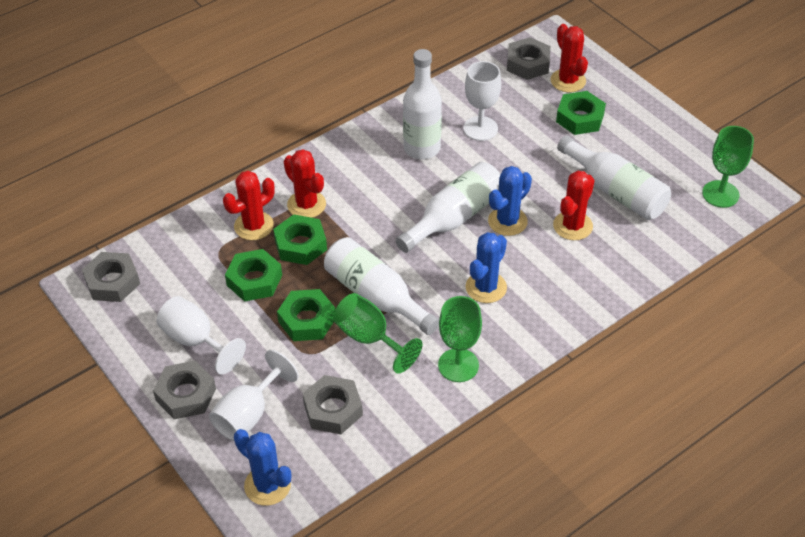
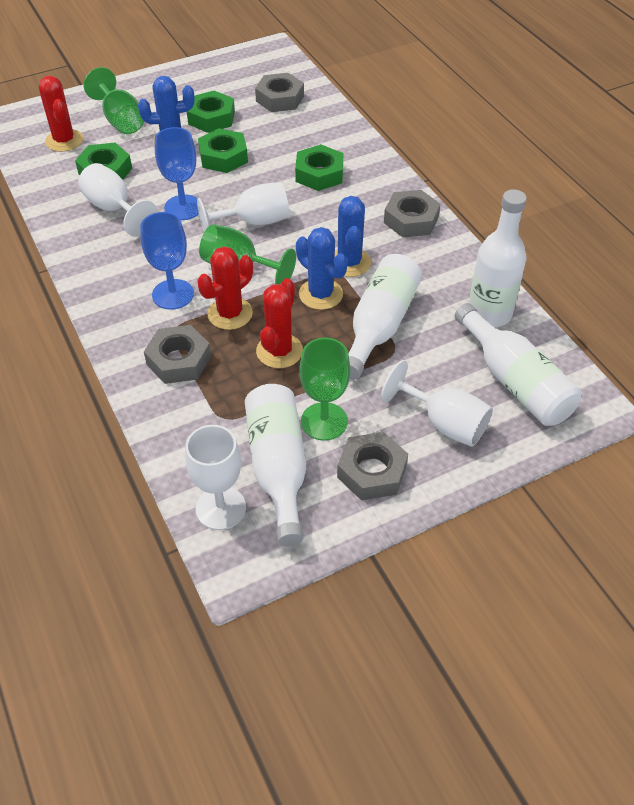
blue goblet: none = 0 -> [140,212,194,310] [154,127,199,220] = 2
red cactus: [223,171,275,240] [284,149,326,218] [550,24,588,92] [553,171,595,240] = 4 -> [39,76,83,152] [197,246,253,330] [256,278,303,368] = 3
white goblet: [157,296,246,374] [209,350,299,441] [463,61,501,141] = 3 -> [78,163,157,236] [185,425,246,530] [197,182,289,232] [381,360,493,447] = 4

